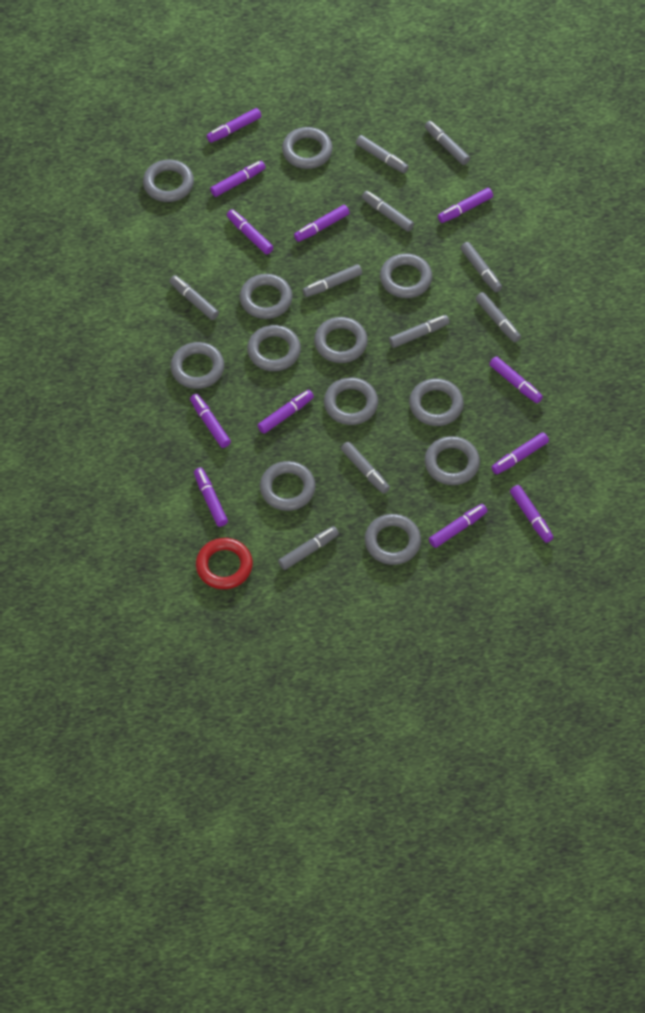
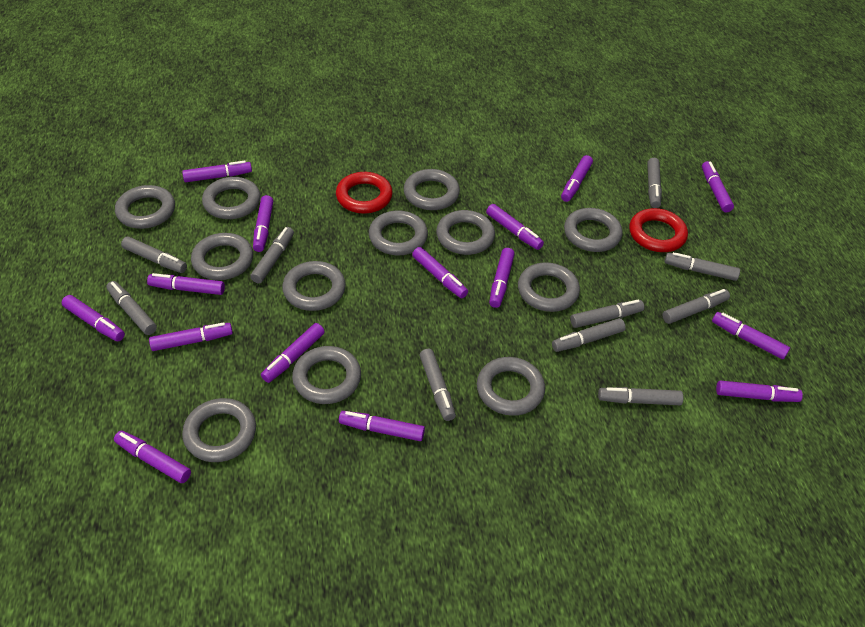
purple marker: [190,394,231,448] [194,468,228,527] [207,108,261,143] [210,161,266,197] [227,209,273,255] [258,390,314,434] [294,205,350,242] [429,504,487,548] [438,188,493,223] [489,356,543,403] [491,433,549,474] [510,485,554,543] = 12 -> [61,295,125,341] [114,431,191,483] [147,273,225,295] [149,322,233,351] [182,161,252,182] [253,195,273,252] [261,323,325,383] [339,411,425,441] [412,247,468,298] [486,204,544,250] [489,248,515,308] [561,155,593,202] [702,161,734,213] [712,312,790,359] [716,380,803,402] = 15
red ring: [196,538,253,589] = 1 -> [336,172,393,214] [629,208,688,252] = 2

